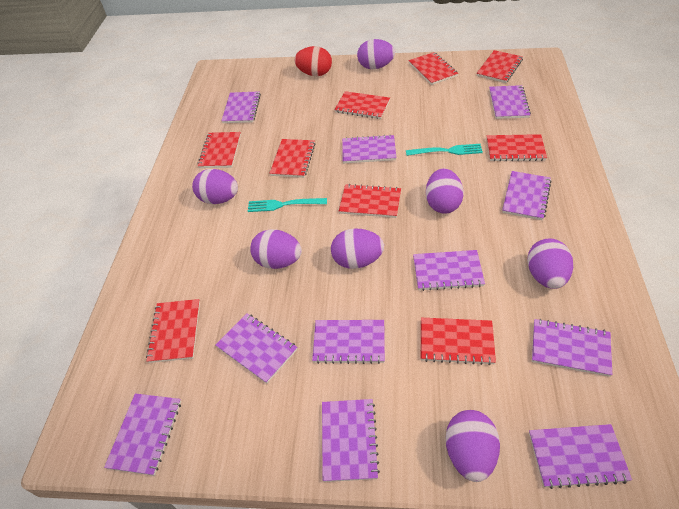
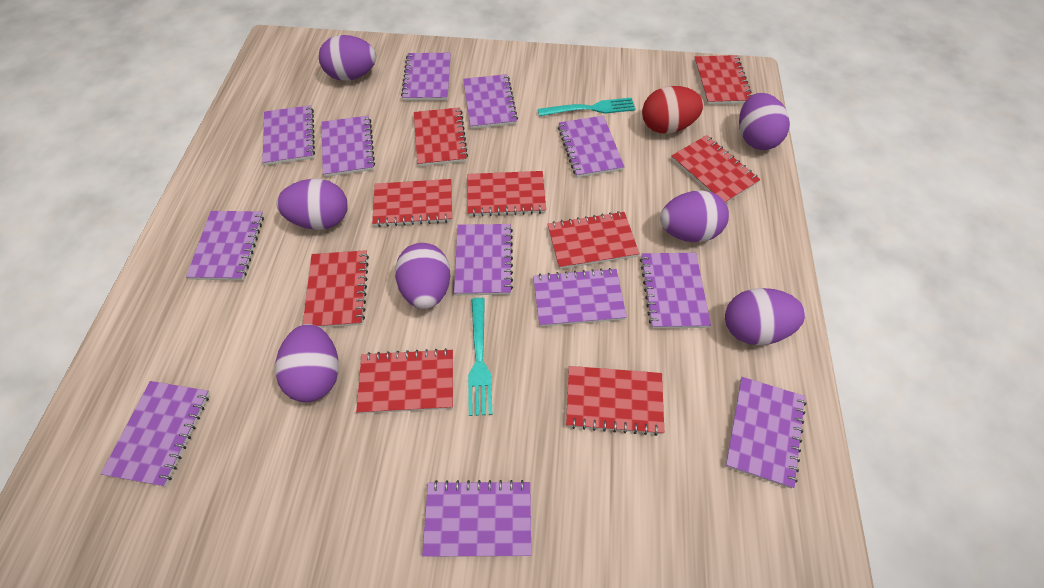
purple notebook: [104,393,181,476] [216,314,297,384] [221,91,261,123] [312,320,385,364] [322,399,380,482] [342,135,396,163] [413,250,485,291] [489,85,531,119] [502,171,552,220] [529,424,632,489] [532,319,612,377] = 11 -> [101,381,210,487] [186,211,264,280] [262,105,315,165] [321,115,375,177] [401,53,451,101] [422,480,531,557] [454,224,513,295] [463,74,518,129] [533,268,627,327] [558,116,625,178] [640,253,711,329] [725,377,806,489] = 12

